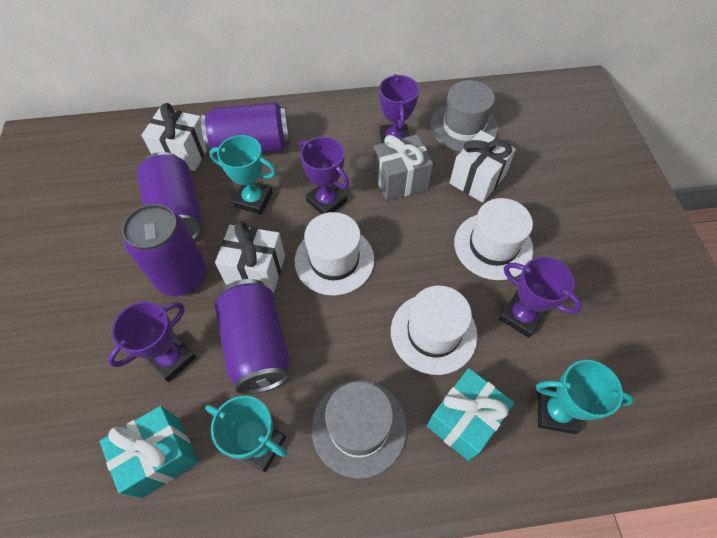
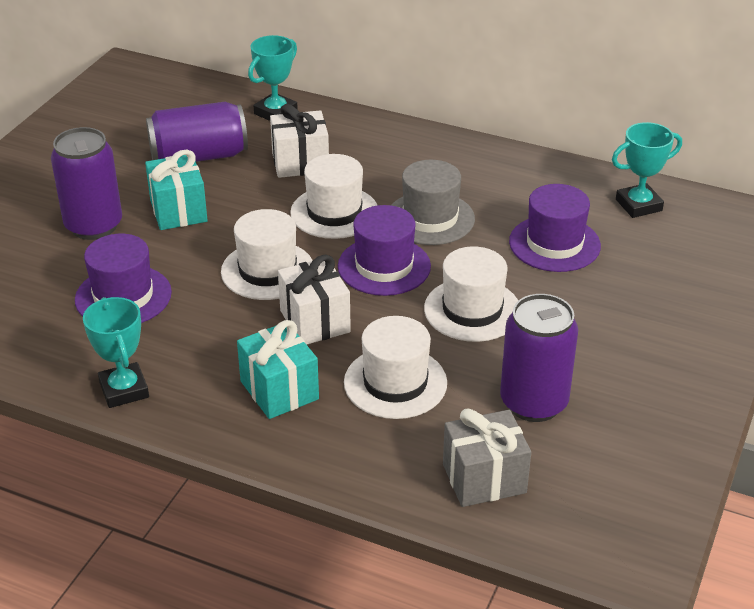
grey hat: [311,380,407,479] [430,80,498,152] = 2 -> [391,160,475,245] = 1
purple can: [122,204,207,296] [137,152,202,240] [201,102,290,154] [215,279,290,394] = 4 -> [51,127,122,240] [146,102,248,162] [500,294,578,422] = 3
purple hat: none = 0 -> [75,234,172,323] [338,205,431,296] [509,184,601,272] = 3
purple trophy: [108,302,196,382] [299,137,349,214] [379,74,420,143] [499,256,583,338] = 4 -> none = 0
white gift: [142,103,207,171] [215,221,285,293] [450,130,516,203] = 3 -> [270,104,329,178] [278,255,351,345] = 2
white hat: [295,212,374,296] [391,286,478,375] [454,198,534,280] = 3 -> [221,209,313,300] [290,154,378,239] [344,316,447,419] [424,246,518,342] = 4

